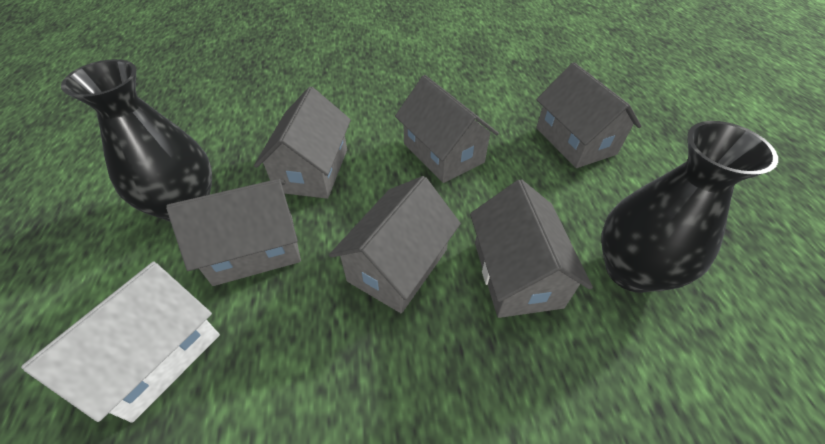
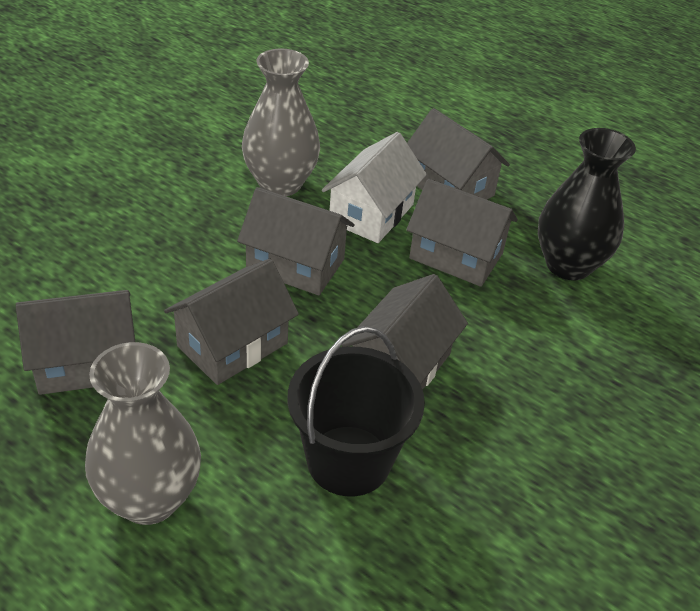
black bucket: none = 0 -> [287,326,425,496] = 1
black vase: [61,59,212,222] [602,121,778,293] = 2 -> [538,128,636,280] = 1
grey vase: none = 0 -> [85,342,201,525] [242,49,320,196] = 2

